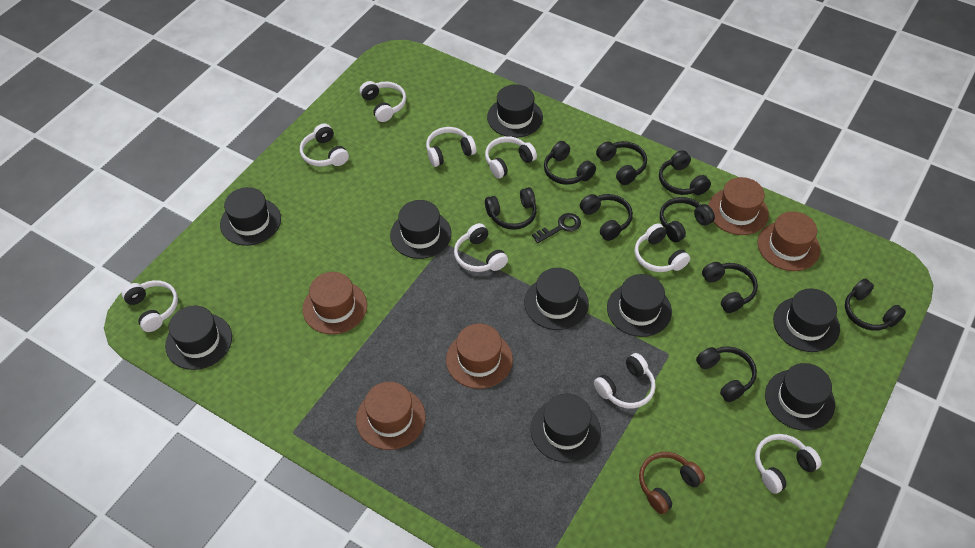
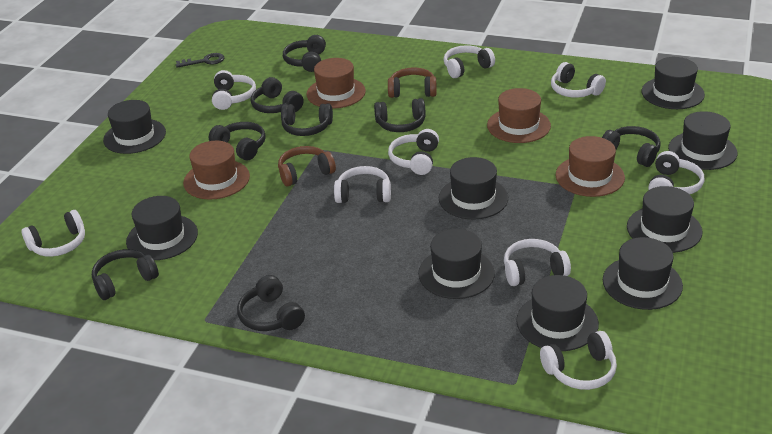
black headphones: [485,187,537,230] [544,141,596,185] [580,194,633,241] [596,141,647,185] [659,150,711,195] [660,197,715,243] [696,346,757,402] [702,262,758,313] [845,278,906,330] = 9 -> [92,249,159,300] [209,122,266,160] [237,275,305,331] [251,77,304,113] [281,104,333,136] [283,35,326,72] [374,98,426,132] [602,126,661,167] = 8
brown hat: [303,272,367,334] [356,382,426,450] [446,323,513,389] [708,177,769,235] [757,211,820,271] = 5 -> [183,141,250,200] [307,58,366,109] [487,88,551,143] [556,136,625,197] = 4
brown headphones: [639,452,705,514] = 1 -> [278,146,336,187] [388,67,437,98] = 2

